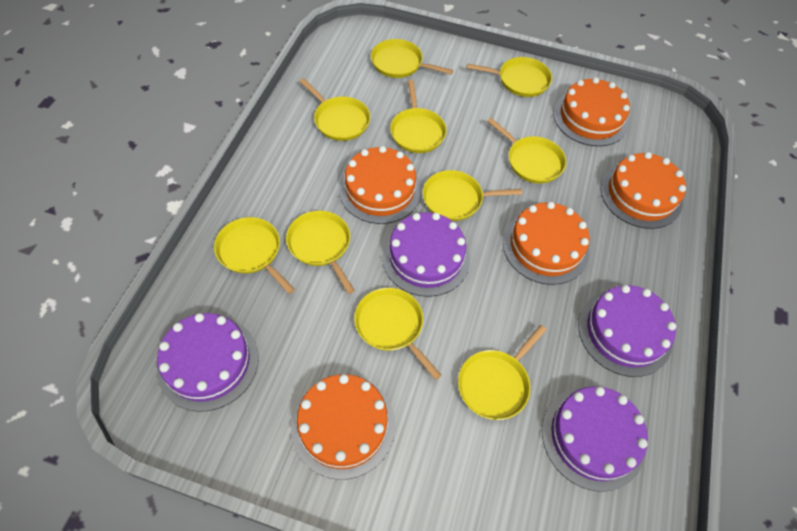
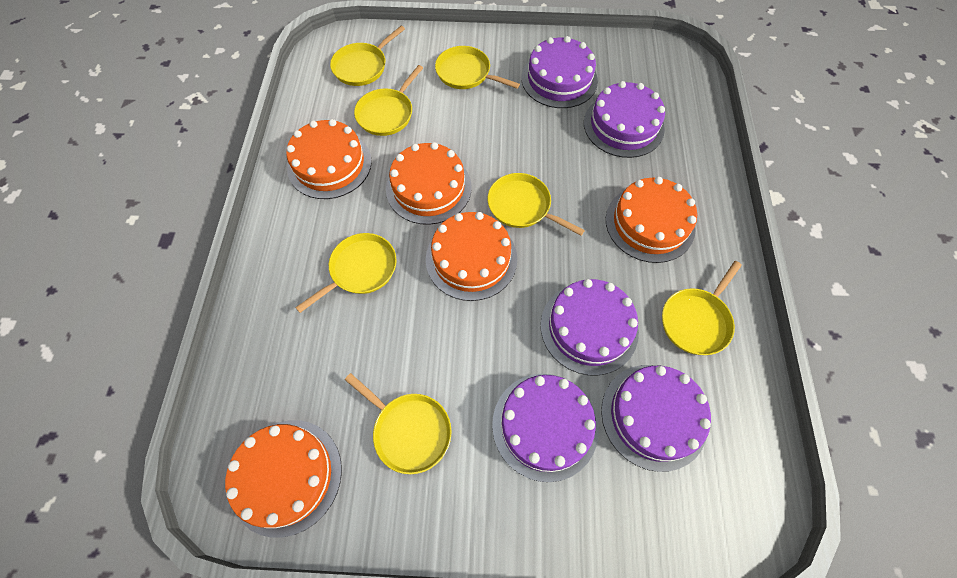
purple cake: [157,313,259,412] [382,212,470,297] [542,386,648,492] [578,285,676,377] = 4 -> [492,374,599,482] [522,36,598,108] [541,279,639,375] [584,81,665,158] [601,365,711,472] = 5
yellow pan: [214,217,295,294] [286,211,355,294] [299,78,370,141] [354,288,442,380] [371,39,453,78] [390,80,447,153] [423,170,522,221] [458,325,546,420] [467,57,552,97] [487,118,566,184] = 10 -> [295,233,397,313] [330,26,405,86] [345,373,452,474] [354,65,423,136] [435,46,520,89] [488,173,585,236] [662,261,742,355] = 7

